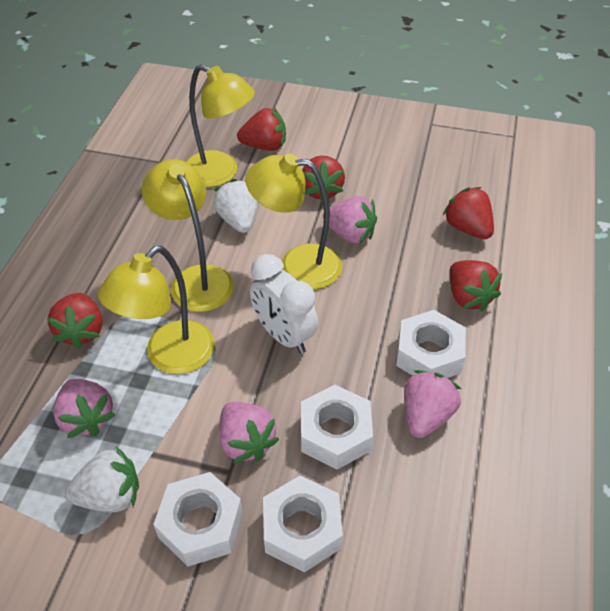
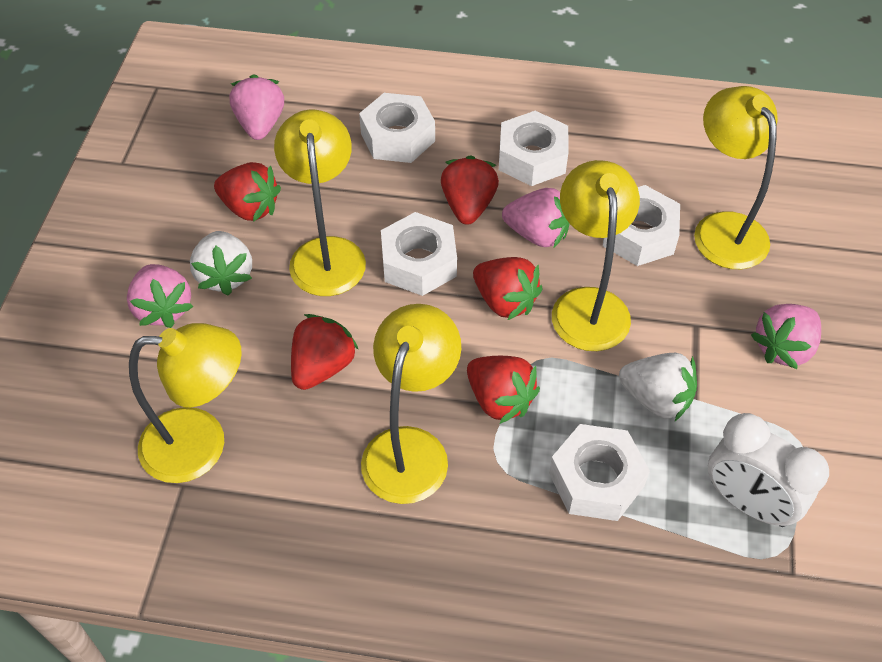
white nut: [153,472,243,567] [263,476,343,572] [301,385,373,470] [396,310,466,378] = 4 -> [359,93,435,163] [381,212,457,296] [499,111,568,186] [549,424,650,521] [603,185,680,266] = 5
yellow lamp: [98,246,215,374] [142,159,234,312] [186,64,255,187] [245,153,342,289] = 4 -> [129,323,242,483] [274,110,366,296] [361,304,461,504] [552,160,640,351] [694,86,778,269] = 5

